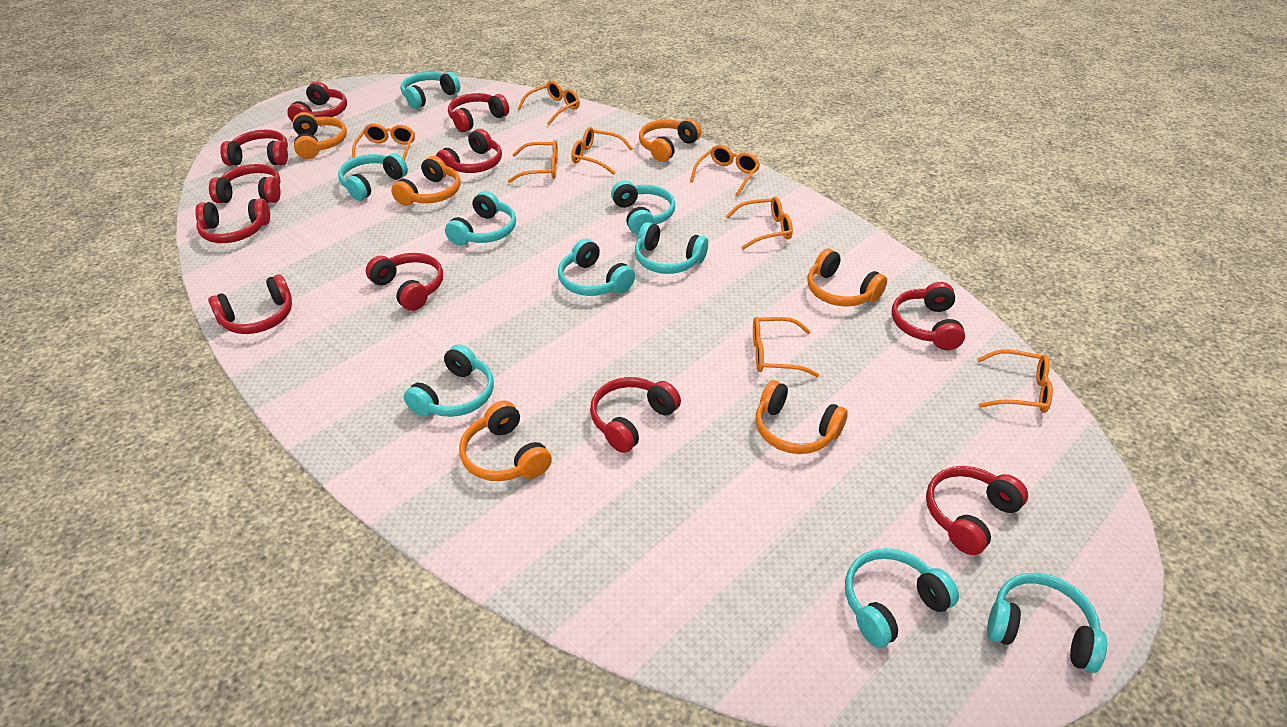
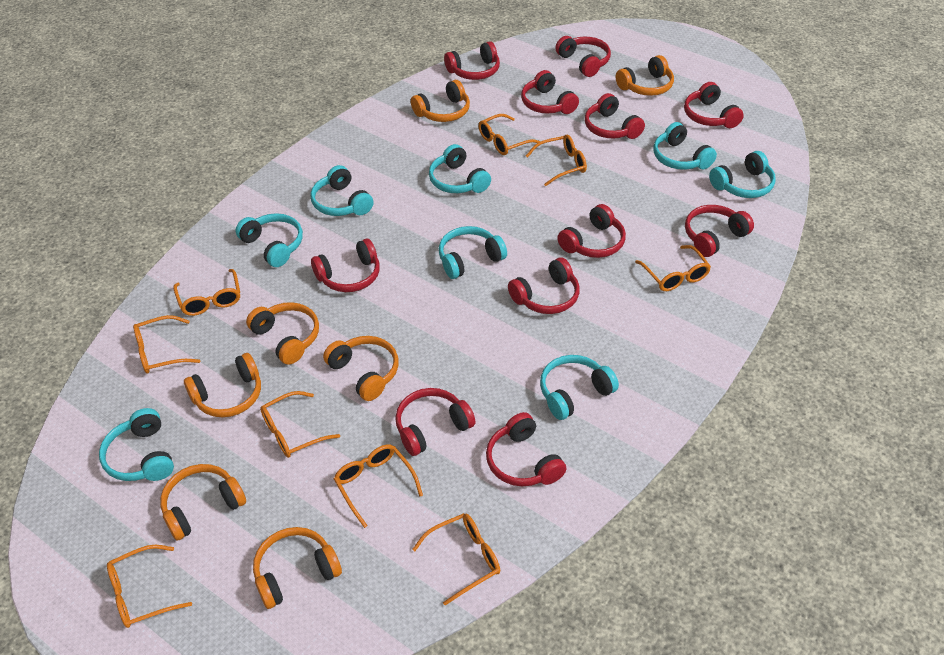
orange glasses: [352,123,415,161] [508,140,558,183] [518,81,580,126] [571,127,633,175] [690,145,760,197] [726,196,793,250] [753,317,819,377] [977,349,1053,413] = 8 -> [107,545,192,628] [133,315,200,374] [173,269,240,316] [260,391,340,458] [334,444,423,528] [412,513,500,606] [479,114,541,155] [526,135,587,186] [635,245,711,291] = 9
orange headphones: [293,112,347,159] [391,156,460,206] [459,401,552,481] [639,119,701,162] [755,380,848,454] [807,248,887,307] = 6 -> [160,464,246,540] [184,353,261,417] [246,302,319,365] [253,527,342,609] [323,336,399,401] [411,80,470,122] [616,55,674,96] = 7
turquoise headphones: [338,153,408,201] [401,72,460,109] [404,344,494,417] [445,191,516,246] [558,239,635,296] [611,180,675,235] [635,222,708,274] [845,548,959,648] [987,573,1107,673] = 9 -> [99,408,174,481] [235,213,303,267] [311,165,373,216] [429,144,491,193] [439,226,507,279] [540,355,619,420] [653,122,717,170] [709,151,776,198] = 8

